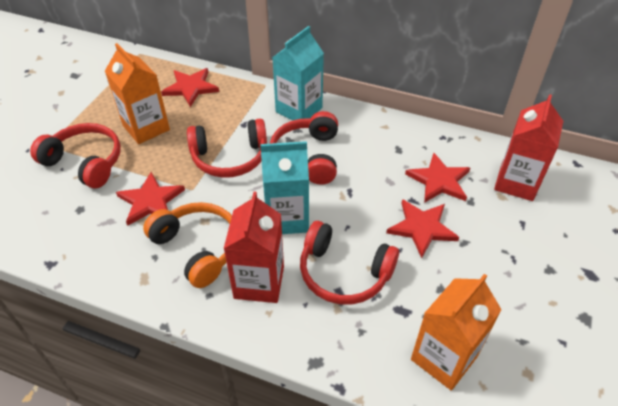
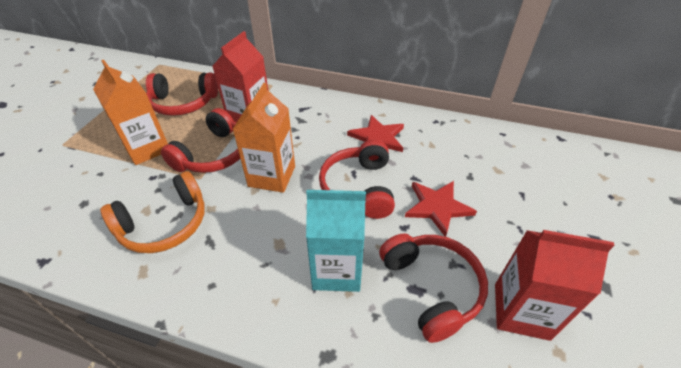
red star: [116,172,185,226] [161,68,219,107] [386,199,459,258] [405,153,470,203] = 4 -> [347,115,404,152] [405,181,477,237] = 2
turquoise carton: [260,141,309,234] [272,26,324,121] = 2 -> [306,189,366,292] = 1

